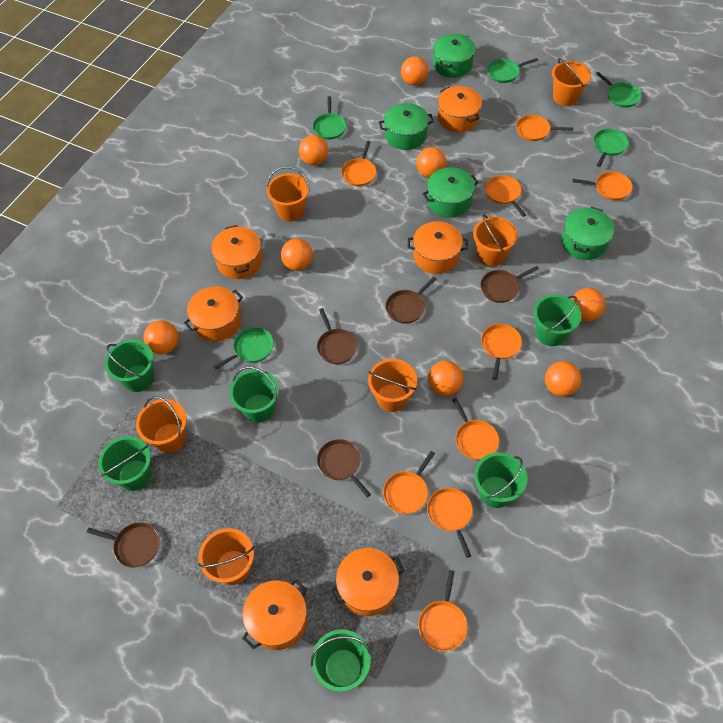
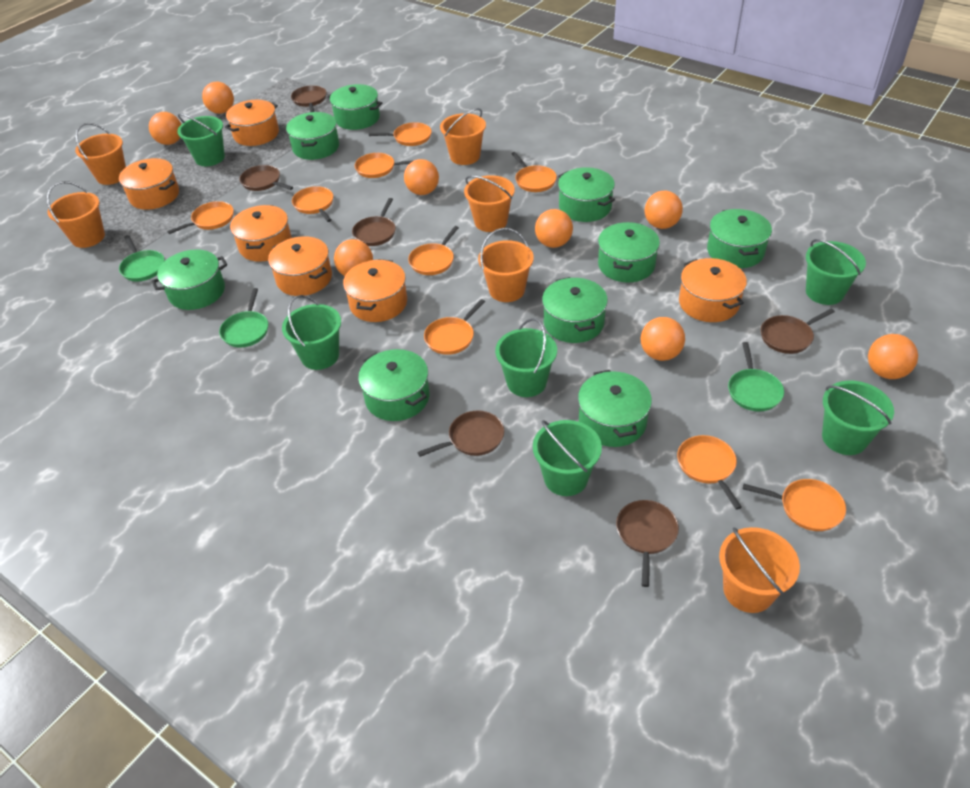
brown pan: [87,522,160,567] [317,308,357,364] [317,439,371,497] [385,277,436,324] [480,266,539,303] = 5 -> [240,165,293,191] [291,85,327,112] [352,198,396,246] [417,410,504,457] [616,500,679,587] [761,309,835,354] = 6
green pan: [213,327,274,370] [313,96,346,139] [487,58,538,83] [593,129,629,167] [595,72,641,108] = 5 -> [119,235,165,282] [219,288,268,348] [728,342,784,412] = 3
green pot: [379,103,434,150] [422,168,479,218] [433,34,475,78] [561,207,614,260] = 4 -> [152,249,227,310] [286,112,339,160] [327,84,382,130] [358,349,430,421] [542,277,608,343] [558,167,615,222] [578,370,652,447] [598,222,660,282] [707,209,772,268] = 9

